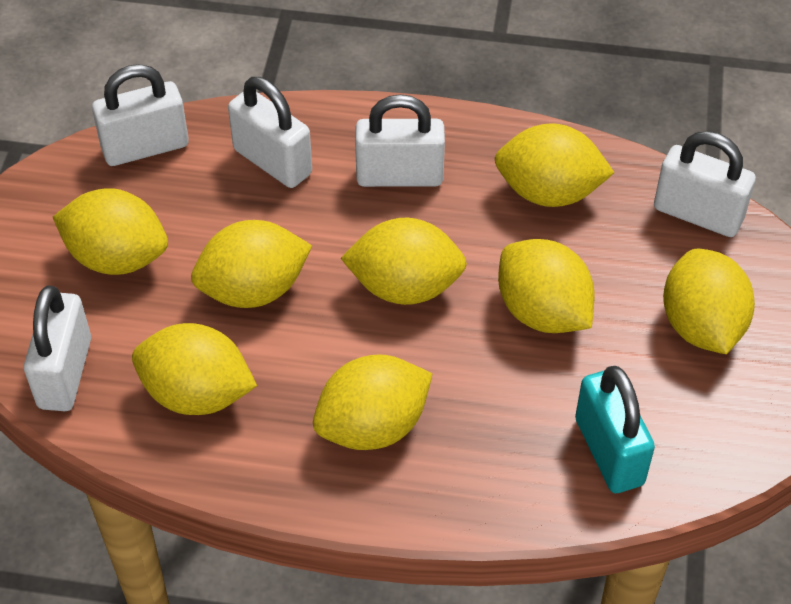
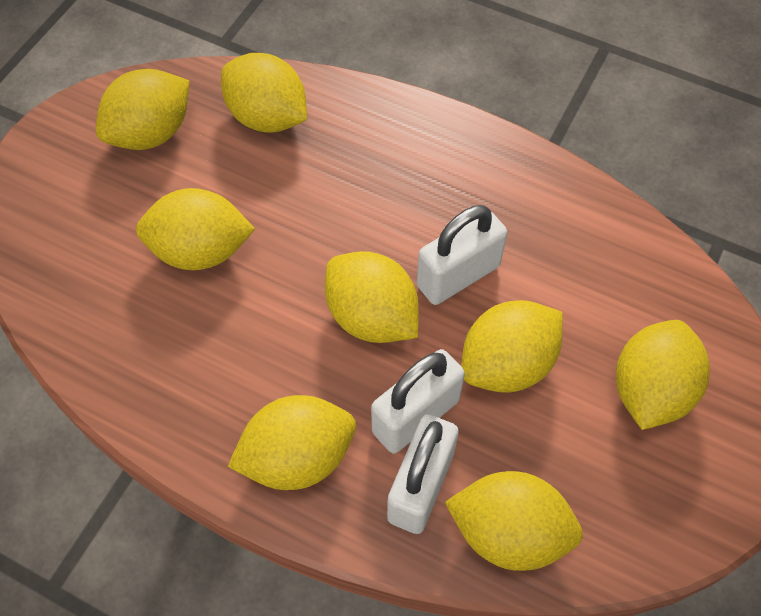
turquoise padlock: [575,366,655,493] = 1 -> none = 0
white padlock: [24,285,91,411] [92,64,189,166] [228,77,312,188] [355,94,445,187] [654,131,756,237] = 5 -> [371,349,465,454] [387,414,459,534] [417,205,507,305] = 3

